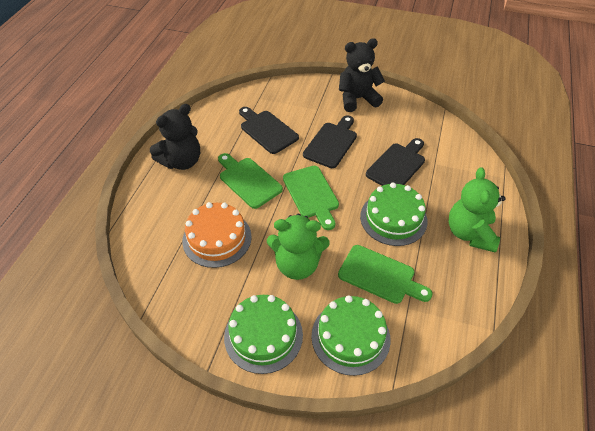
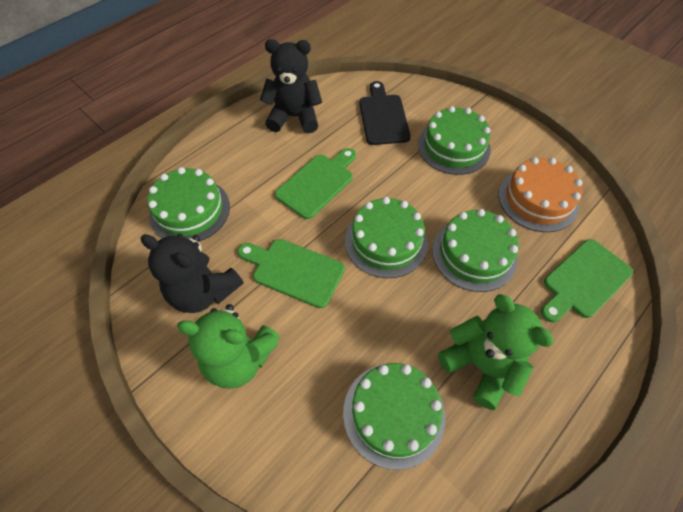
black cutting board: [239,107,299,154] [303,115,357,168] [366,138,425,186] = 3 -> [359,81,411,145] = 1
green cake: [224,295,303,374] [311,295,391,376] [360,183,428,246] = 3 -> [147,167,230,241] [343,363,445,470] [345,197,428,278] [418,106,491,175] [432,209,519,292] = 5

